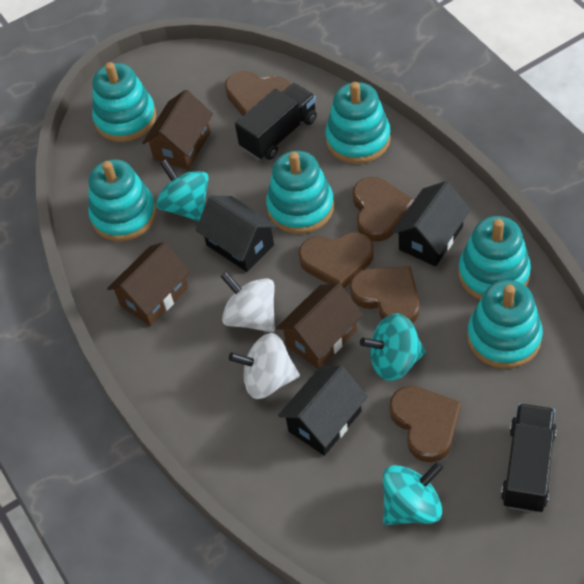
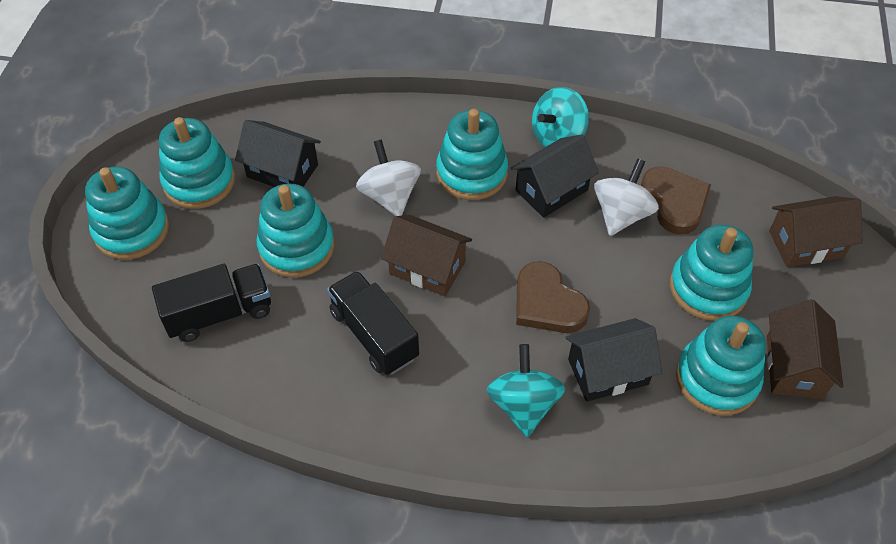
brown heart: [225,71,290,116] [298,232,374,288] [349,266,420,323] [353,177,414,242] [389,386,461,463] = 5 -> [516,261,590,333] [641,166,711,235] = 2
turquoise spinning top: [156,159,209,222] [360,313,426,381] [383,462,443,525] = 3 -> [486,344,565,437] [532,87,589,147] = 2

